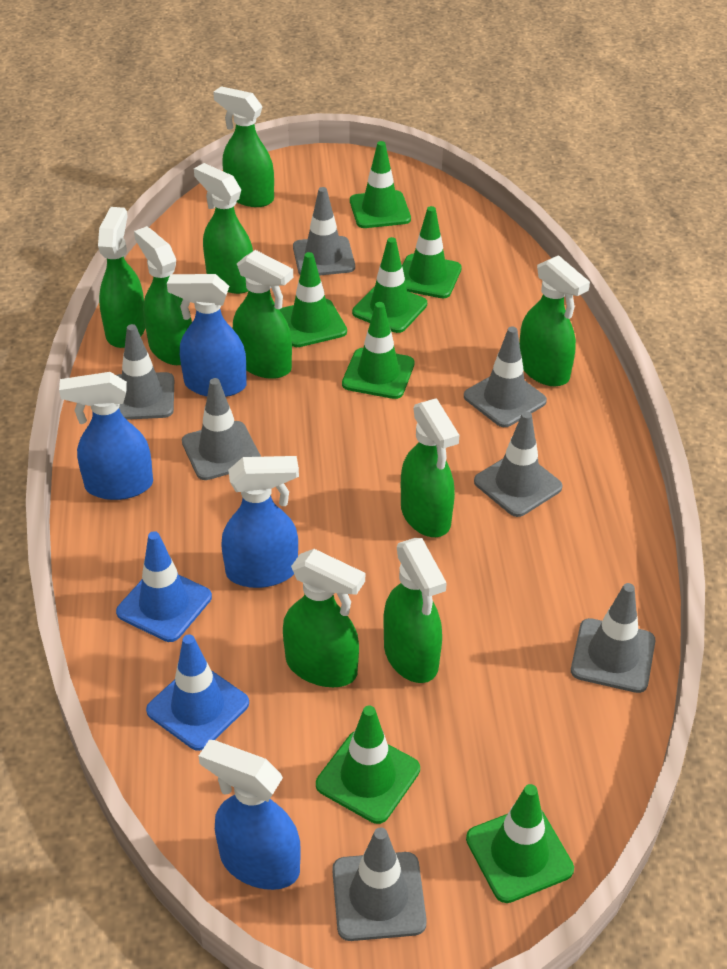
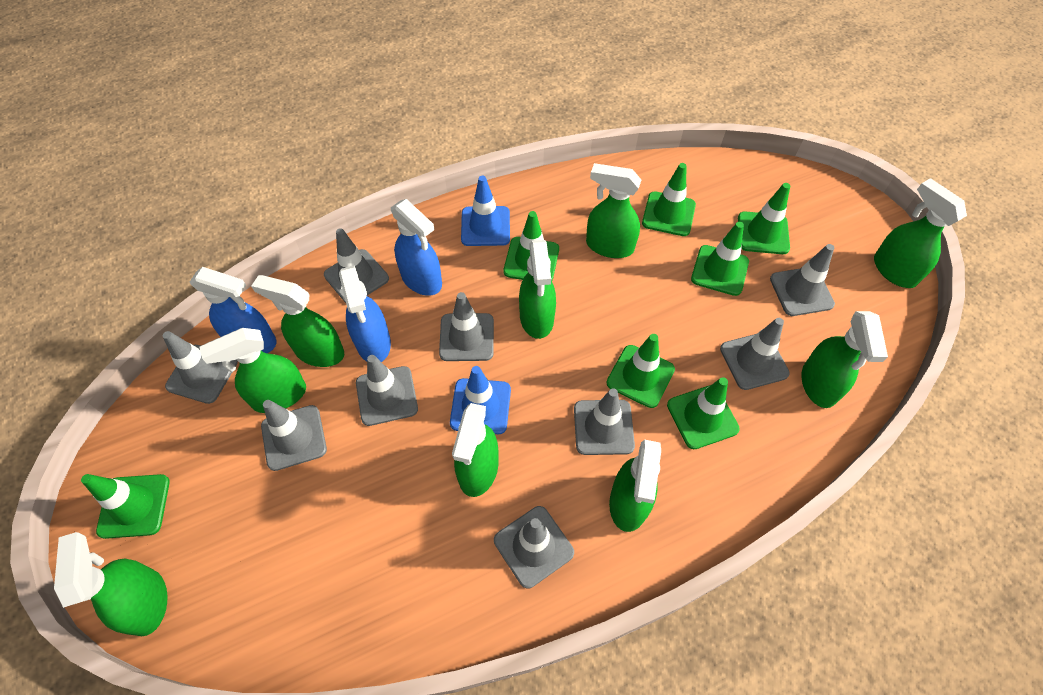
blue spray bottle: [59,372,153,500] [167,274,247,397] [199,740,301,890] [221,456,299,588] = 4 -> [190,267,276,353] [339,265,391,362] [391,199,442,296] = 3
grey traffic cone: [116,324,174,420] [182,378,261,480] [293,187,355,276] [332,827,427,941] [464,326,547,427] [474,411,563,517] [571,583,655,693] = 7 -> [163,331,238,404] [261,400,327,471] [324,228,389,303] [356,355,418,426] [439,292,494,361] [494,506,574,588] [574,388,635,455] [720,318,790,390] [770,244,835,316] = 9

